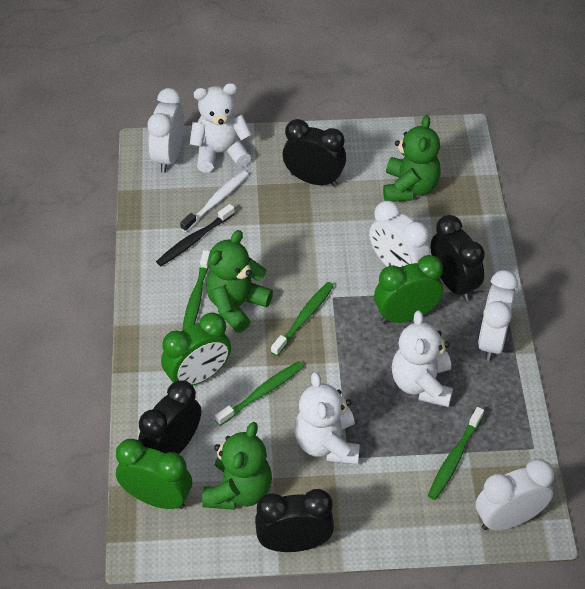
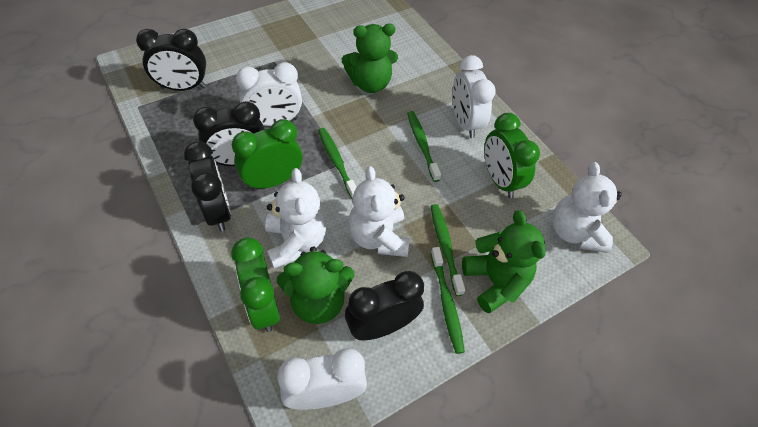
black toothbrush: [156,204,235,266] = 1 -> none = 0
white clock: [148,88,184,173] [369,201,430,267] [476,459,554,530] [478,270,518,361] = 4 -> [236,62,302,126] [277,348,367,410] [452,55,495,138] = 3
white toothbrush: [180,171,249,232] = 1 -> none = 0

